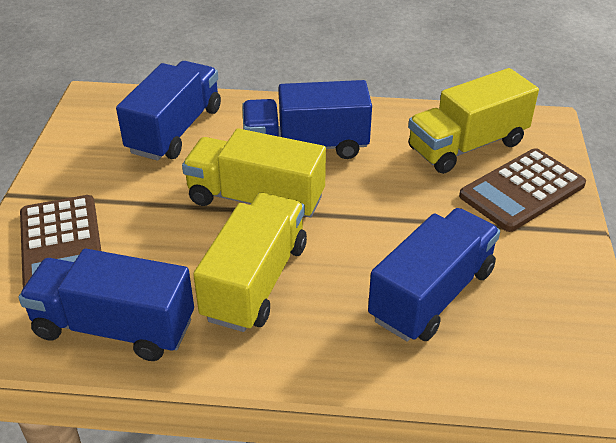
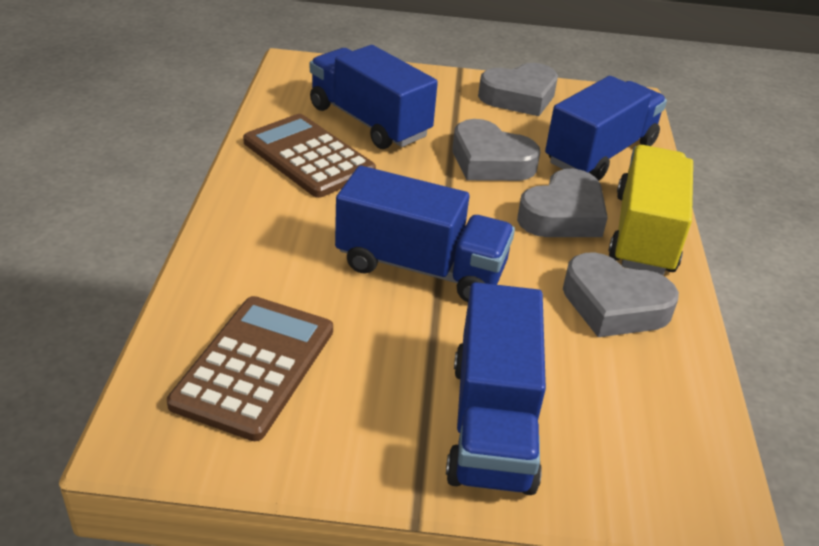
grey heart: none = 0 -> [453,119,540,181] [478,63,558,116] [517,169,608,237] [563,252,679,337] = 4
yellow truck: [182,129,326,218] [193,193,307,332] [408,68,539,174] = 3 -> [609,145,693,275] = 1

